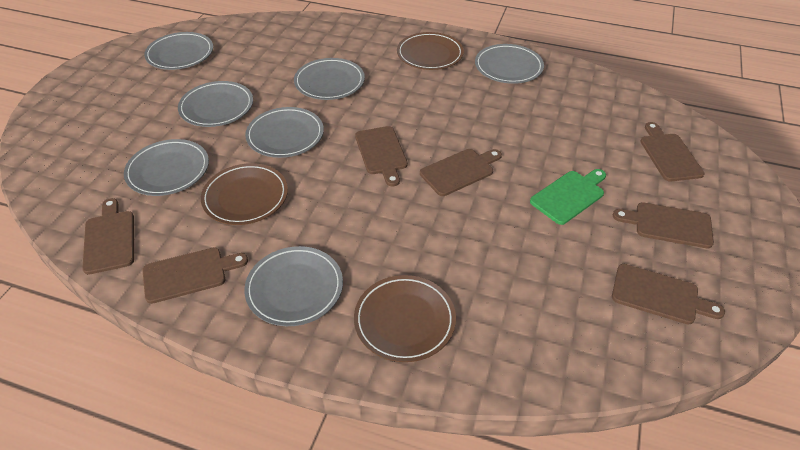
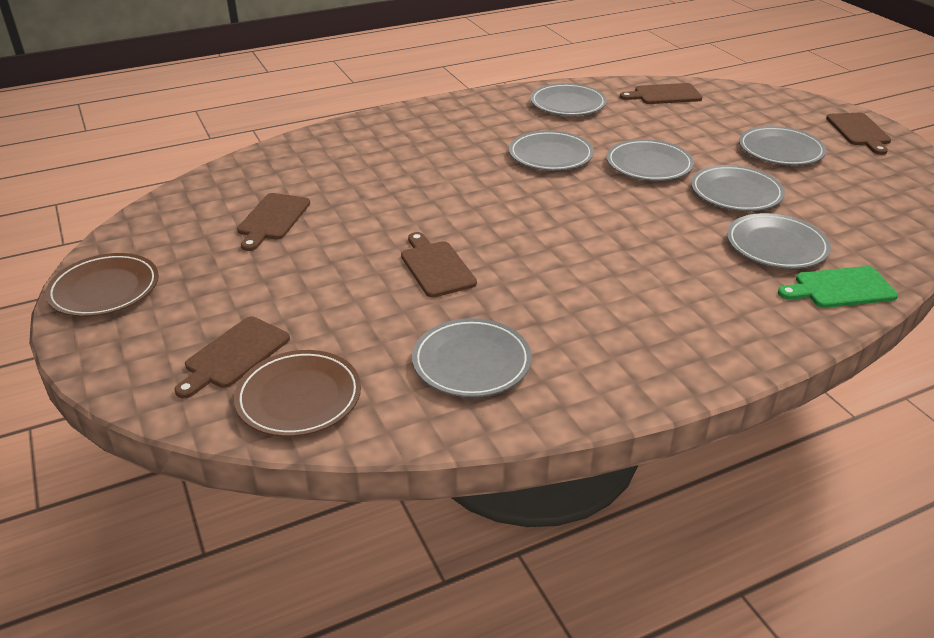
brown cutting board: [82,198,134,275] [143,247,248,304] [355,126,408,186] [420,149,502,196] [612,264,725,324] [613,202,714,248] [640,122,705,181] = 7 -> [174,317,290,398] [237,193,310,251] [401,232,477,298] [620,83,702,104] [826,113,891,155] = 5
brown plate: [201,163,288,225] [354,275,456,362] [397,32,464,70] = 3 -> [45,253,159,317] [234,350,361,437] = 2

